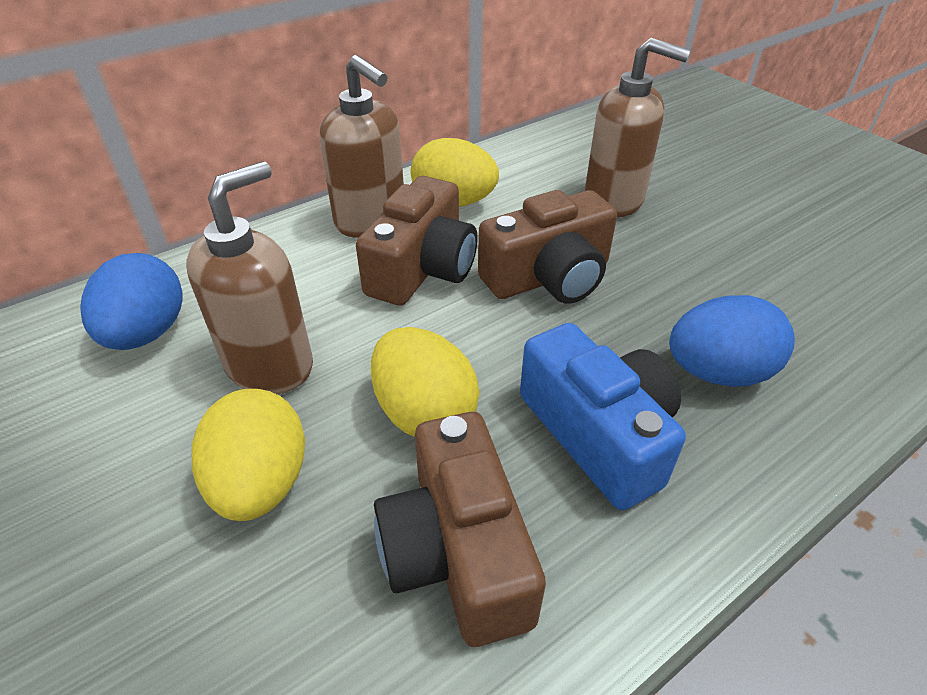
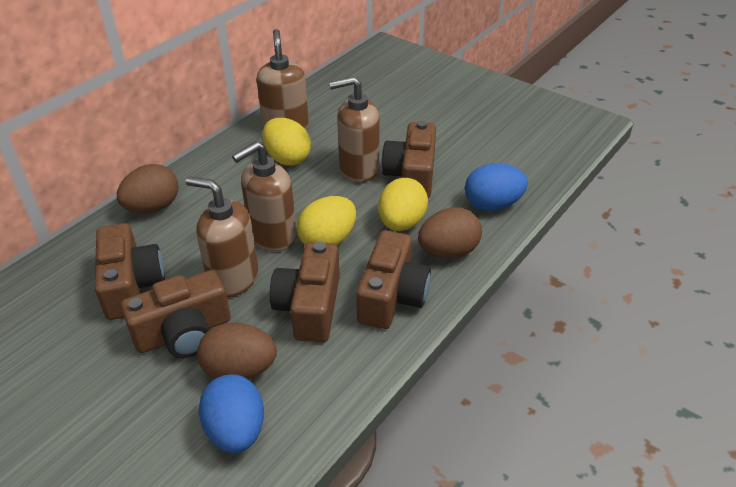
blue camera: [520,323,686,510] = 1 -> none = 0
brown camera: [356,176,478,306] [374,412,546,647] [478,190,617,303] = 3 -> [95,223,165,320] [121,270,231,358] [270,242,340,342] [356,230,431,329] [382,120,436,198] = 5
brown egg: none = 0 -> [117,164,179,213] [197,323,277,380] [418,207,482,258] = 3
brown soap dispenser: [186,162,313,394] [320,55,404,238] [585,38,691,217] = 3 -> [186,177,259,298] [232,141,297,251] [257,29,309,130] [329,76,380,182] = 4

